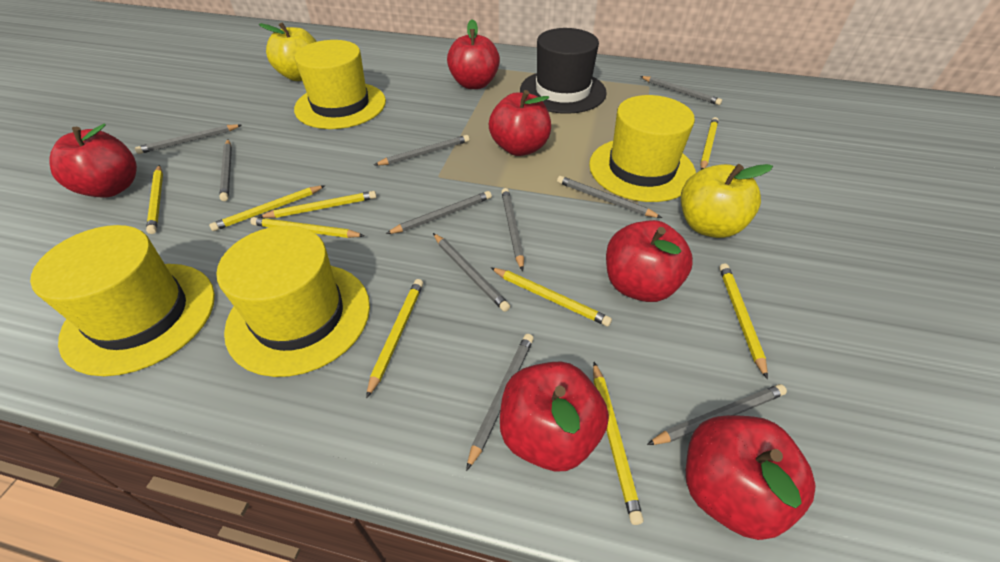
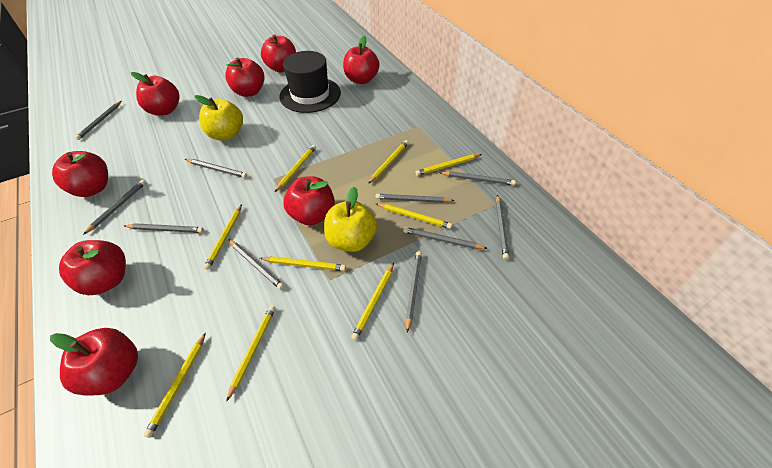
red apple: [49,123,137,198] [447,19,500,89] [489,90,551,156] [500,362,609,471] [606,220,693,302] [686,415,815,540] = 6 -> [50,328,138,395] [52,151,108,197] [59,240,126,295] [131,72,180,116] [225,57,264,97] [261,34,296,73] [284,176,335,225] [343,36,380,84] = 8
yellow hat: [30,225,215,376] [216,226,370,377] [294,40,386,129] [589,95,696,202] = 4 -> none = 0

